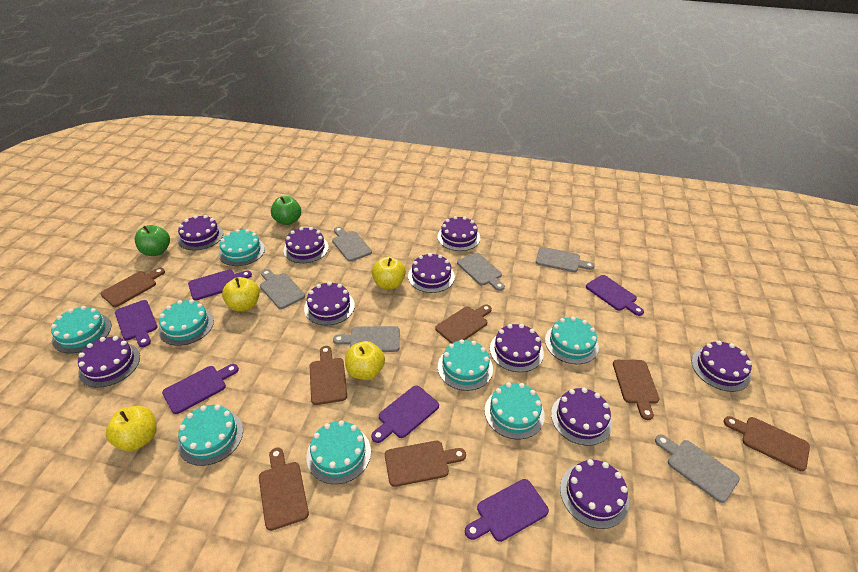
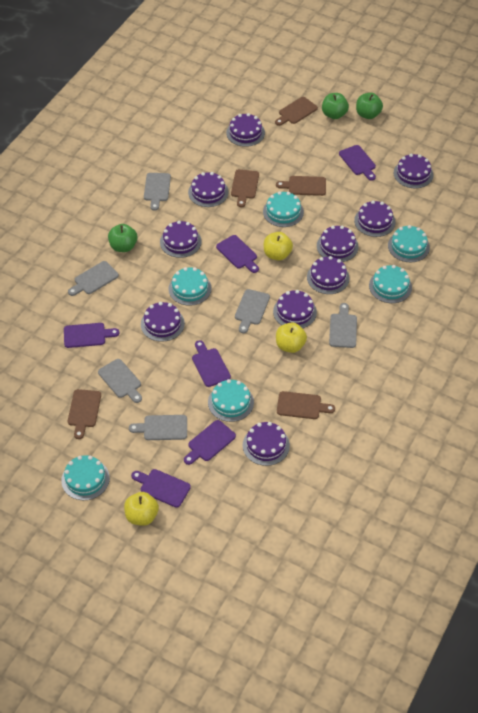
brown cutting board: [101,268,165,307] [259,448,309,531] [310,346,347,405] [385,441,466,487] [435,304,492,344] [613,360,660,420] [724,416,810,471] = 7 -> [68,389,101,439] [231,169,259,207] [275,97,318,126] [276,176,326,196] [277,391,335,419] = 5
green apple: [135,225,170,256] [271,196,301,225] = 2 -> [108,224,137,252] [322,93,349,119] [356,93,383,119] = 3
turquoise cake: [51,306,111,354] [159,299,214,346] [177,404,243,466] [218,229,265,266] [306,420,371,484] [438,339,493,391] [484,382,545,439] [545,316,599,364] = 8 -> [61,455,110,500] [169,267,212,306] [208,379,254,422] [263,191,304,227] [369,265,412,303] [388,225,430,262] = 6
yellow apple: [106,406,157,451] [222,277,260,312] [345,341,385,380] [372,257,406,289] = 4 -> [124,492,159,526] [264,232,293,261] [276,322,307,353] = 3

